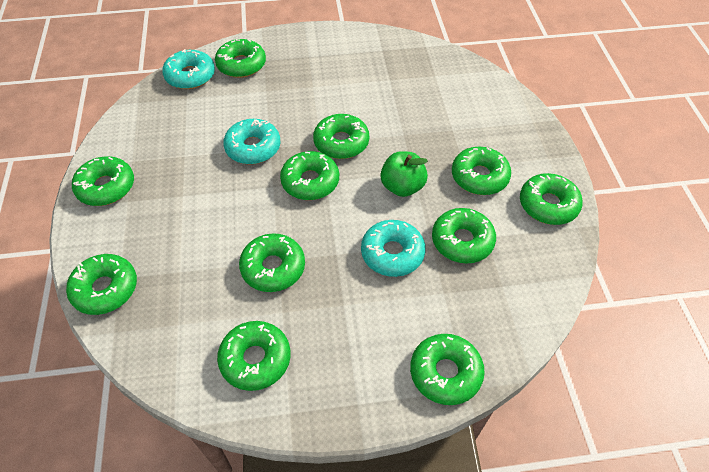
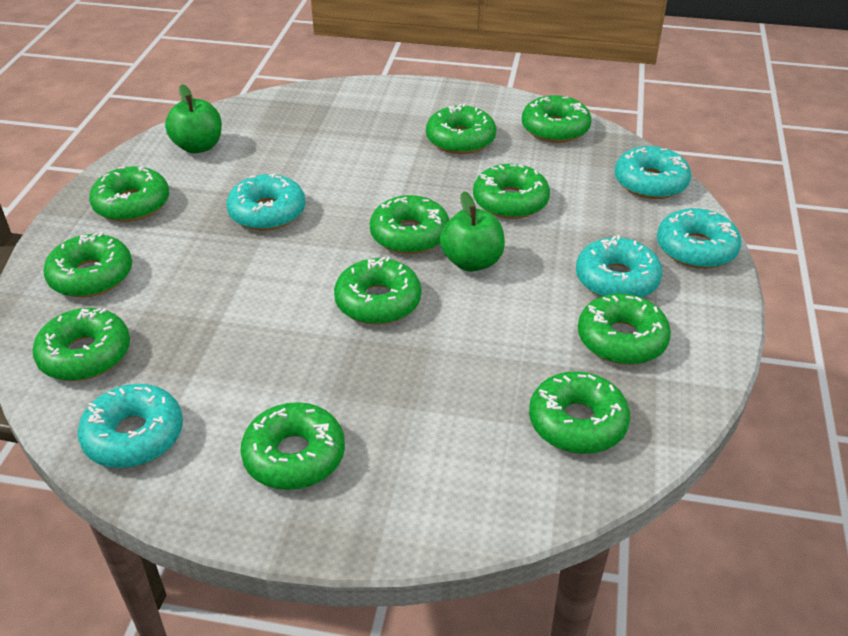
green apple: [380,151,428,197] = 1 -> [165,84,222,153] [440,191,505,272] = 2
turquoise donut: [162,49,215,89] [223,119,280,164] [361,220,426,277] = 3 -> [78,384,183,468] [227,173,305,231] [576,235,662,298] [615,146,691,199] [657,208,741,269] = 5

